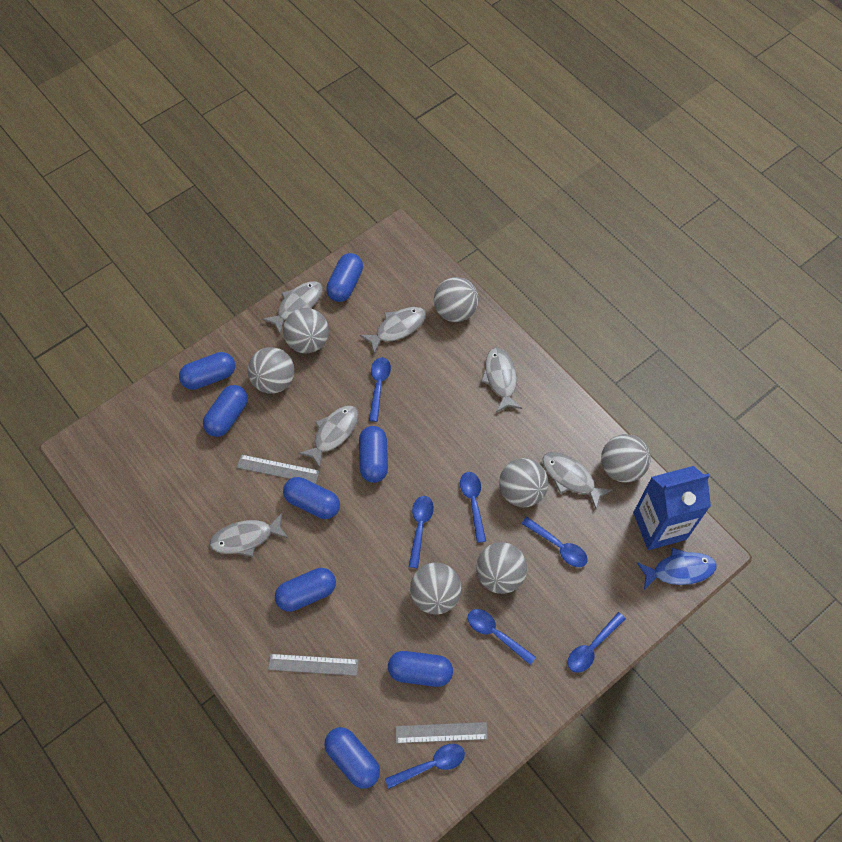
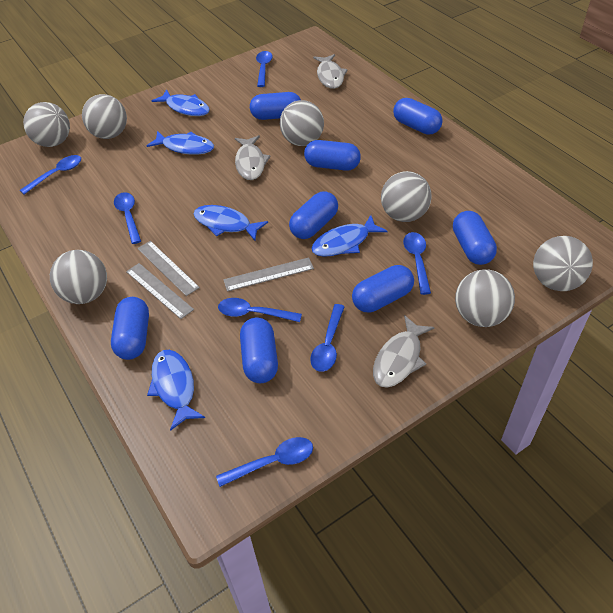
blue carton: [633,466,711,550] = 1 -> none = 0
blue fish: [637,548,717,590] = 1 -> [147,131,214,155] [147,350,205,431] [152,89,210,116] [194,205,268,241] [311,215,387,257] = 5
grey fish: [210,513,289,557] [262,281,323,334] [299,405,359,468] [360,307,426,354] [481,348,522,412] [542,452,612,509] = 6 -> [235,135,271,180] [313,54,348,89] [373,315,435,388] = 3

